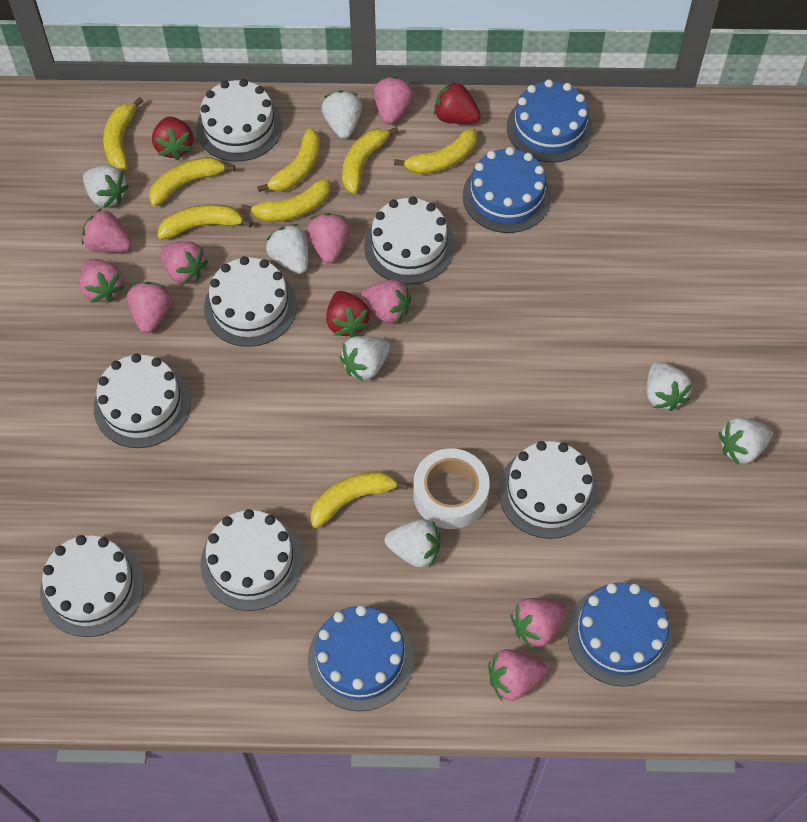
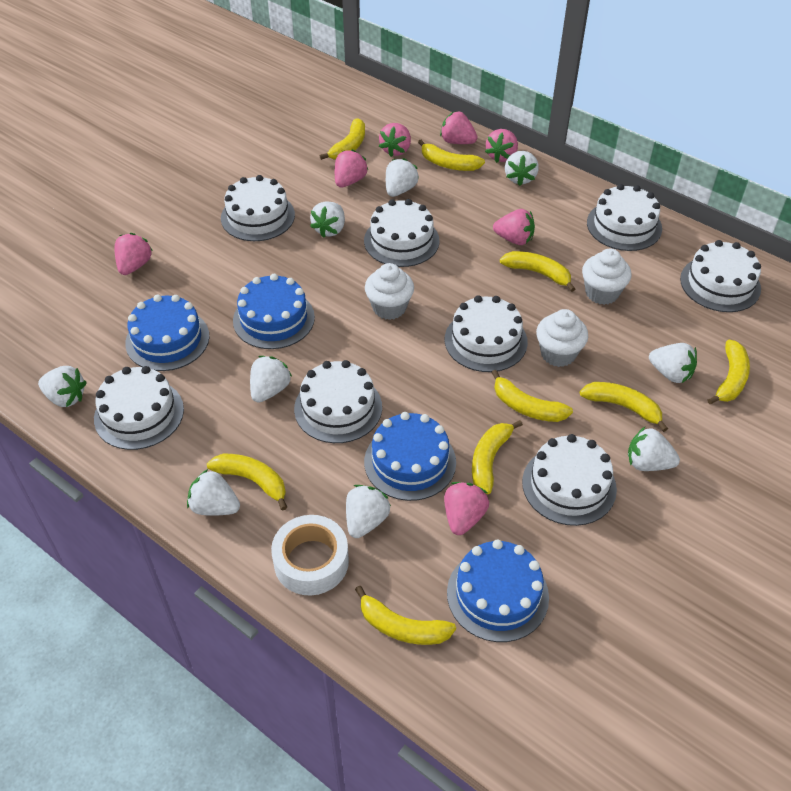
pink strawberry: [79,259,124,303] [82,208,132,253] [127,282,171,333] [160,241,208,285] [307,213,350,264] [361,280,411,324] [373,76,414,124] [488,649,547,701] [511,598,567,649] = 9 -> [114,233,153,275] [335,149,368,187] [379,123,411,157] [440,111,478,144] [444,482,489,535] [485,129,518,163] [493,209,535,245] = 7
red strawberry: [152,116,193,160] [326,291,370,338] [434,81,481,124] = 3 -> none = 0
white cake: [40,535,144,637] [94,353,191,448] [196,79,282,162] [201,509,303,611] [204,256,297,347] [364,196,455,284] [498,441,598,539] = 7 -> [94,366,184,450] [221,175,295,241] [294,360,382,443] [364,199,440,267] [445,295,528,372] [522,434,617,526] [587,184,662,251] [680,240,761,312] = 8
white cupcake: none = 0 -> [365,263,414,320] [536,309,588,367] [582,248,632,305] = 3
white strawberry: [83,166,129,208] [266,224,308,274] [321,90,362,139] [340,336,390,382] [385,519,440,568] [647,362,692,411] [719,418,772,465] = 7 -> [38,366,87,407] [187,469,240,516] [250,356,292,403] [310,201,345,238] [346,485,391,538] [386,158,419,197] [505,151,539,186] [628,427,680,471] [649,343,697,383] = 9
yellow banana: [103,97,143,171] [149,157,235,206] [157,204,253,240] [241,179,331,222] [257,128,320,192] [310,471,409,528] [342,127,399,194] [394,128,477,174] = 8 -> [207,454,287,511] [320,118,365,160] [355,586,456,645] [418,139,485,171] [472,420,523,494] [491,370,573,422] [500,251,575,292] [580,382,668,432] [708,340,750,404] = 9

